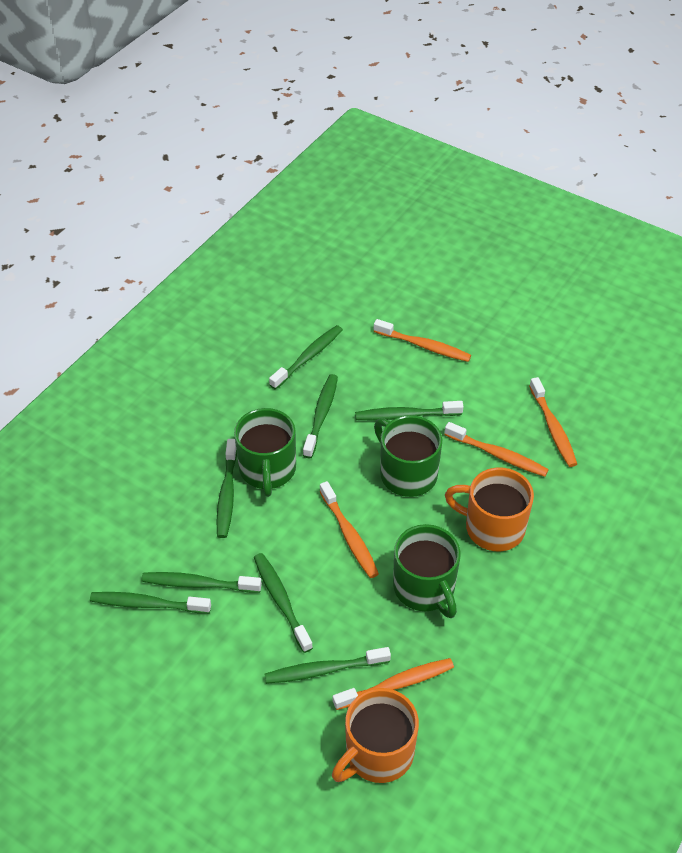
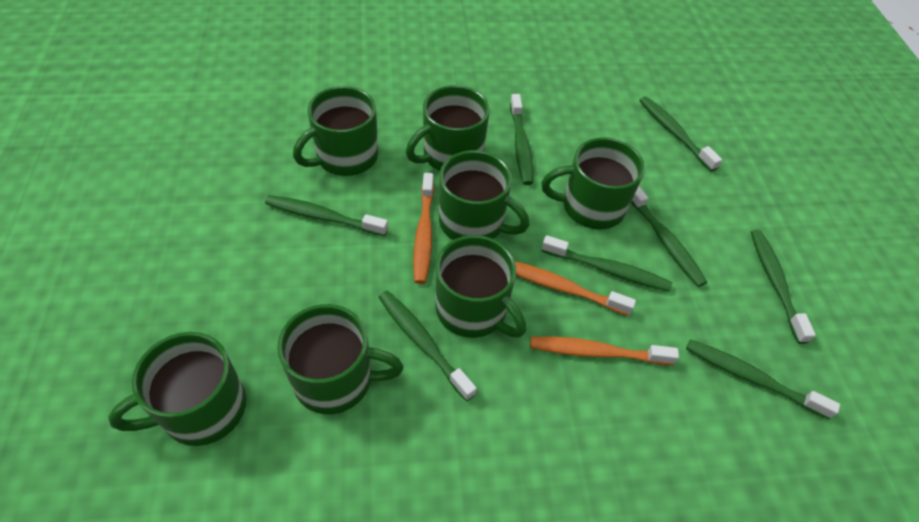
green mug: [234,408,296,497] [374,415,442,497] [393,524,461,618] = 3 -> [108,332,246,446] [277,304,404,414] [293,86,378,176] [406,85,490,171] [436,235,526,338] [439,150,529,240] [541,137,645,230] = 7
orange mug: [332,688,419,783] [445,468,534,551] = 2 -> none = 0
orange toothbrush: [320,481,379,578] [333,658,454,710] [374,319,471,362] [444,422,549,477] [529,377,577,467] = 5 -> [413,173,434,284] [515,261,636,316] [530,337,679,365] = 3

